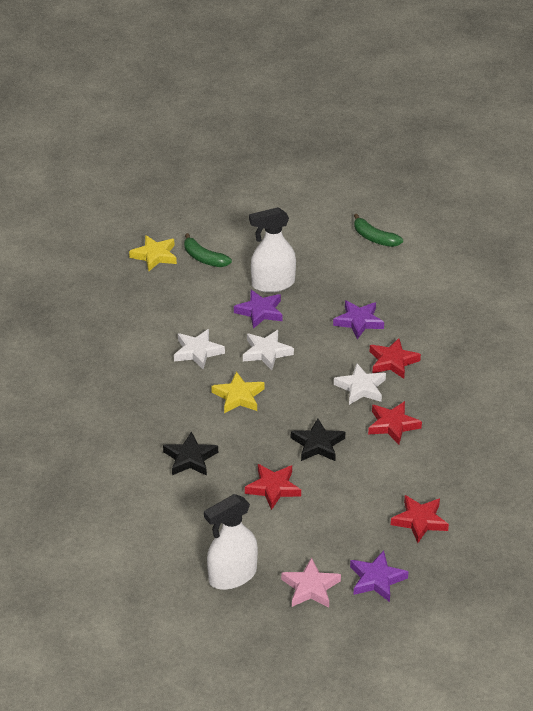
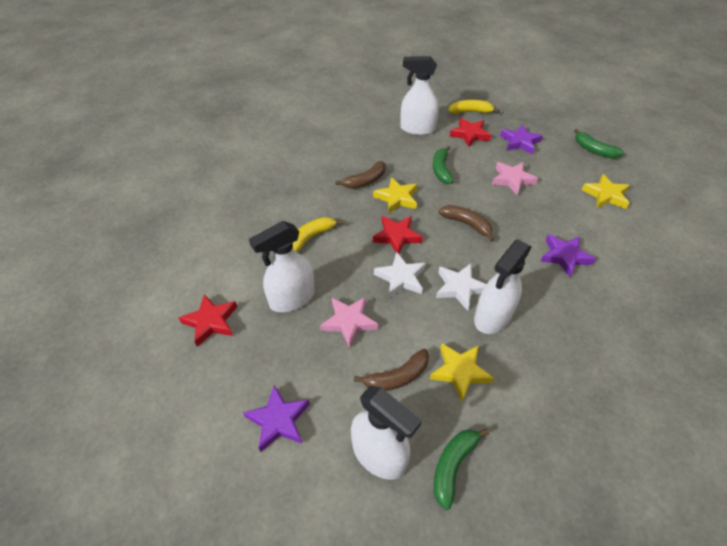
black star: [163,432,218,476] [291,418,345,461] = 2 -> none = 0
brown banana: none = 0 -> [335,161,386,189] [354,349,429,391] [438,205,494,242] = 3
green banana: [184,233,232,267] [354,214,403,247] = 2 -> [433,146,454,184] [434,428,490,510] [574,129,624,159] = 3
pink star: [281,557,341,608] = 1 -> [320,297,378,348] [492,162,538,195] = 2
red star: [245,464,301,510] [368,401,422,445] [370,338,421,379] [391,495,449,543] = 4 -> [178,294,237,347] [373,216,423,254] [450,118,491,147] = 3
white spray bottle: [204,494,258,590] [249,207,296,292] = 2 -> [249,221,315,312] [351,386,422,480] [400,56,439,135] [474,239,532,334] = 4
white star: [174,329,225,370] [243,330,294,370] [334,363,386,405] = 3 -> [374,252,426,298] [436,264,486,311] = 2
yellow banana: none = 0 -> [293,217,343,252] [448,100,499,114] = 2
yellow star: [129,235,177,271] [211,371,264,413] = 2 -> [373,177,417,213] [430,343,494,401] [582,174,630,209] = 3

